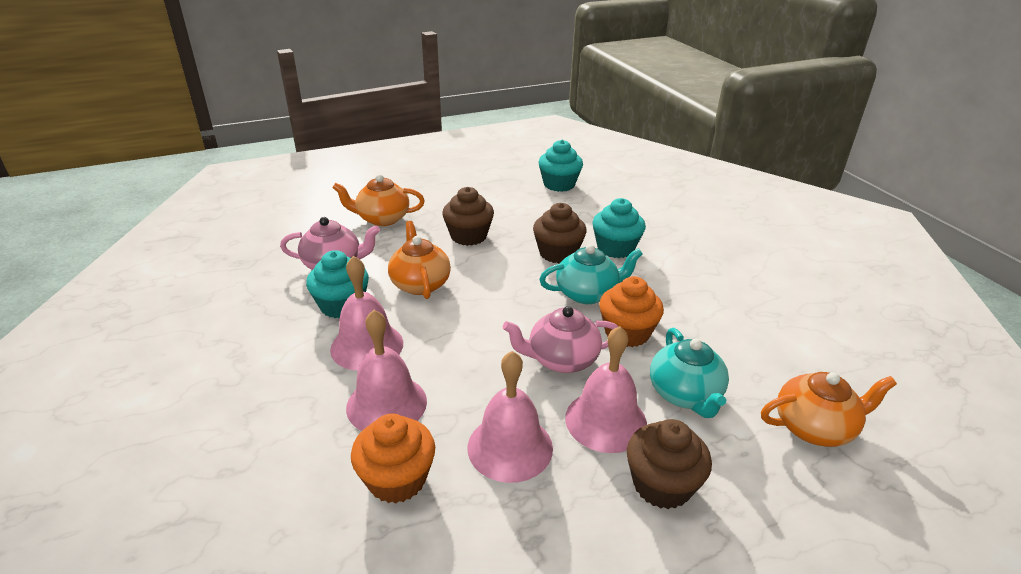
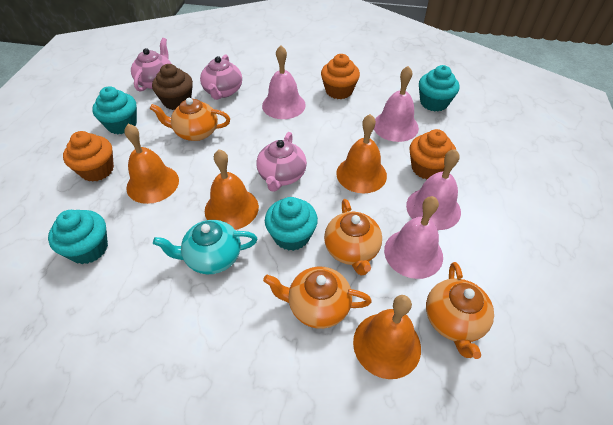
brown cupcake: [442,187,494,246] [533,203,587,264] [627,419,712,509] = 3 -> [152,64,193,110] = 1
orange bell: none = 0 -> [124,124,179,204] [205,149,259,230] [336,114,387,193] [353,295,421,379] = 4
orange cupcake: [351,414,435,503] [599,276,664,347] = 2 -> [63,131,114,182] [321,54,360,99] [409,129,456,179] = 3
orange teapot: [333,174,425,226] [388,221,451,299] [761,372,897,447] = 3 -> [150,98,230,141] [263,267,372,329] [324,199,382,276] [426,262,494,359] = 4
pink teapot: [280,217,380,270] [503,306,619,373] = 2 -> [131,38,171,92] [200,54,242,100] [256,132,307,192] = 3
turquoise cupcake: [306,250,369,318] [538,140,583,192] [592,198,646,258] = 3 -> [48,210,108,264] [92,86,137,134] [265,197,318,251] [419,65,459,112] = 4
turquoise teapot: [539,244,643,304] [650,328,729,418] = 2 -> [153,220,257,274] = 1

